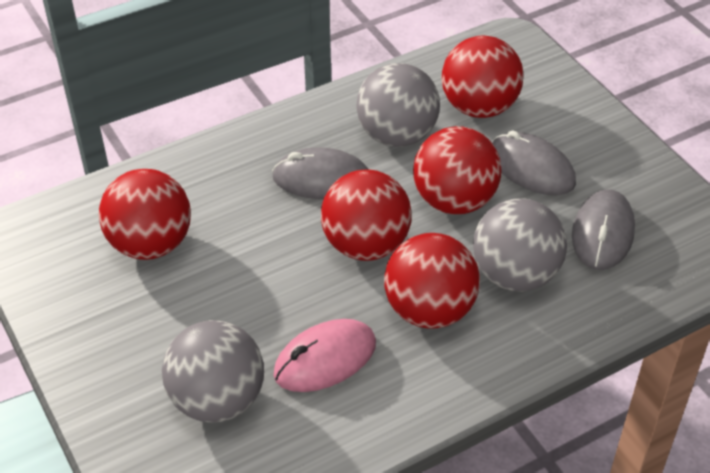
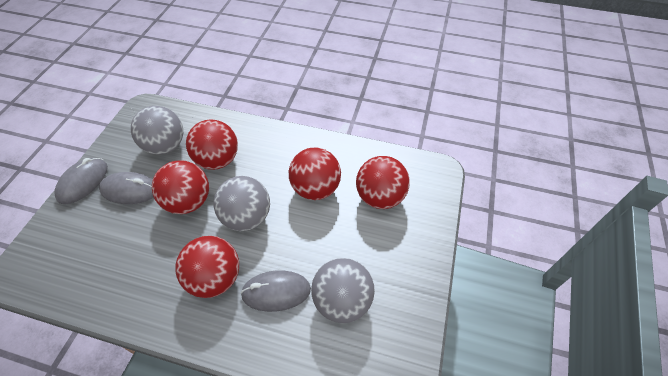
pink mouse: [273,319,376,392] = 1 -> none = 0

